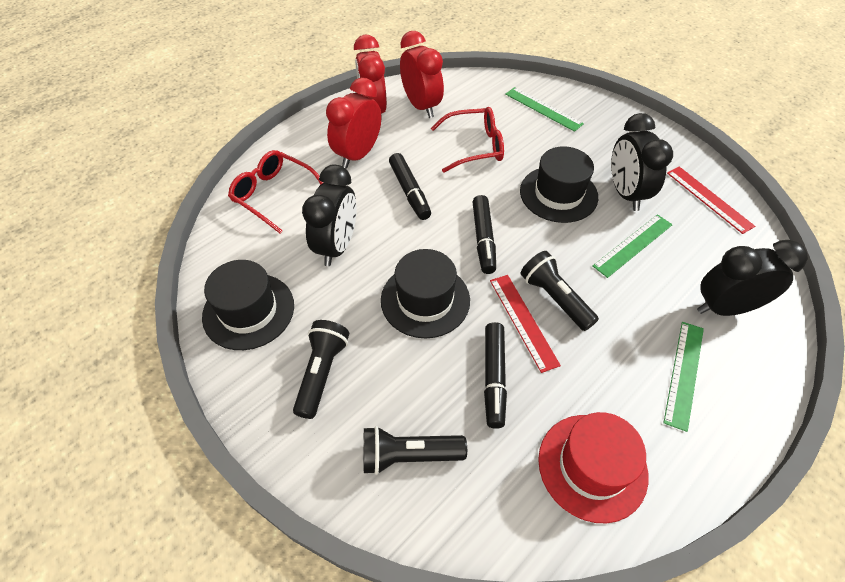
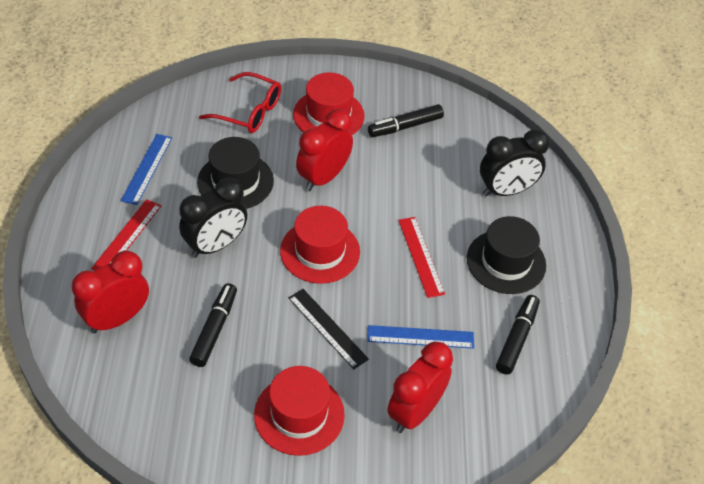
black clock: [302,165,357,266] [611,113,673,211] [697,240,808,316] = 3 -> [179,178,247,258] [480,129,549,197] = 2
black flashlight: [293,320,349,419] [363,426,467,475] [520,251,599,331] = 3 -> none = 0
black hat: [202,260,294,350] [381,249,470,339] [520,146,598,223] = 3 -> [197,137,274,209] [467,216,546,294] = 2
black ruler: none = 0 -> [288,289,369,369] = 1
blue ruler: none = 0 -> [121,134,172,205] [367,325,474,349] = 2
green ruler: [505,87,584,132] [593,214,673,278] [663,322,704,432] = 3 -> none = 0
red glasses: [228,150,323,233] [431,107,504,173] = 2 -> [199,72,281,133] = 1
red hat: [538,412,648,523] = 1 -> [254,366,345,456] [280,206,360,284] [293,72,365,135] = 3

